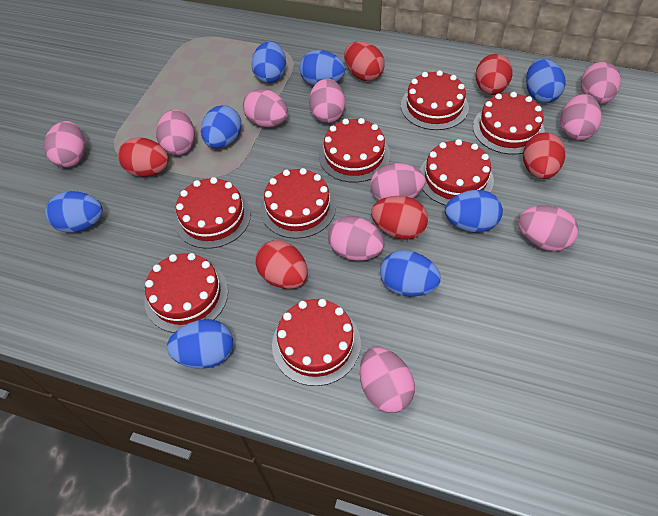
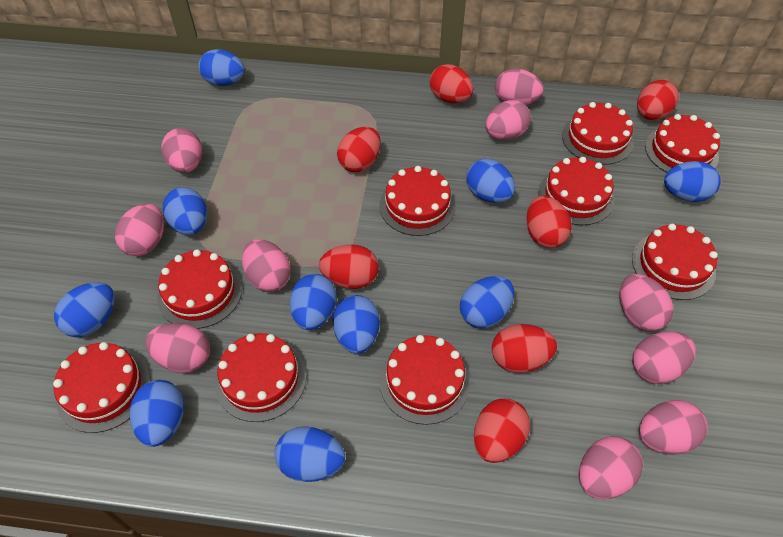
blue egg: [45,191,103,233] [167,319,233,369] [201,105,242,149] [251,41,286,83] [299,50,345,86] [380,250,441,297] [445,190,503,233] [526,59,566,103] = 8 -> [54,282,115,337] [130,380,184,447] [163,187,207,235] [198,49,245,86] [274,426,345,482] [290,274,337,330] [333,295,380,354] [460,276,514,329] [466,159,515,203] [664,161,721,202] = 10
red cake: [144,253,228,333] [174,177,251,249] [260,168,336,239] [272,299,361,386] [319,118,390,183] [401,70,469,130] [420,139,494,206] [473,92,545,155] = 8 -> [53,342,150,433] [157,249,242,329] [215,333,307,422] [379,166,456,236] [379,335,470,425] [538,157,615,225] [562,102,634,165] [632,224,718,300] [645,114,720,173] = 9
red egg: [118,137,169,177] [255,240,308,289] [344,41,385,81] [371,196,428,239] [476,54,513,95] [523,132,565,179] = 6 -> [319,244,379,289] [337,127,381,172] [430,64,473,103] [474,398,530,463] [492,324,557,373] [526,196,572,248] [637,80,679,120] = 7

